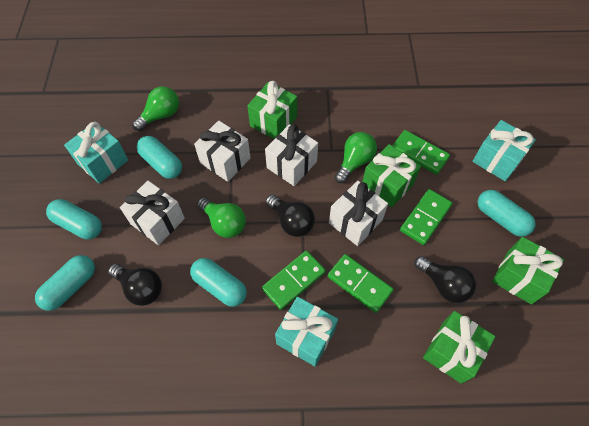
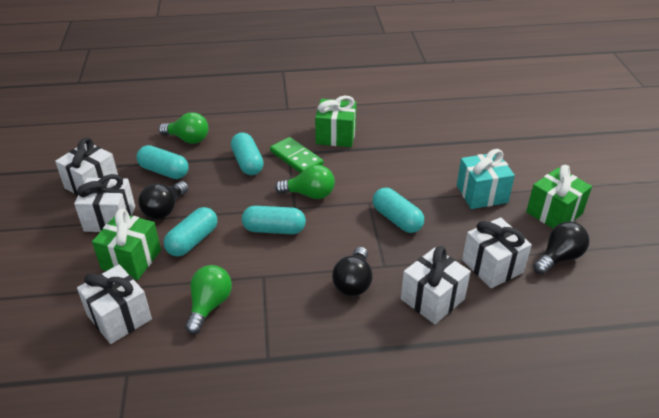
green domino: [262,251,326,310] [328,254,393,313] [392,130,450,175] [400,189,452,245] = 4 -> [270,137,323,173] = 1
green gift: [247,81,297,139] [362,144,421,207] [423,311,495,384] [492,237,564,305] = 4 -> [92,209,161,280] [315,96,357,147] [526,165,592,228] = 3
turquoise gift: [64,122,128,184] [275,297,338,366] [472,120,536,181] = 3 -> [457,149,515,209] = 1
white gift: [120,181,185,245] [194,120,251,182] [265,124,318,186] [329,181,388,246] = 4 -> [55,138,118,196] [74,174,135,232] [77,265,152,344] [401,246,471,324] [462,217,532,288] = 5

